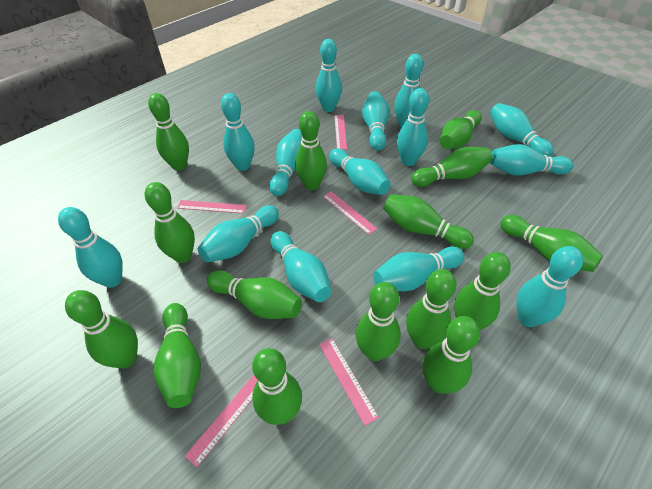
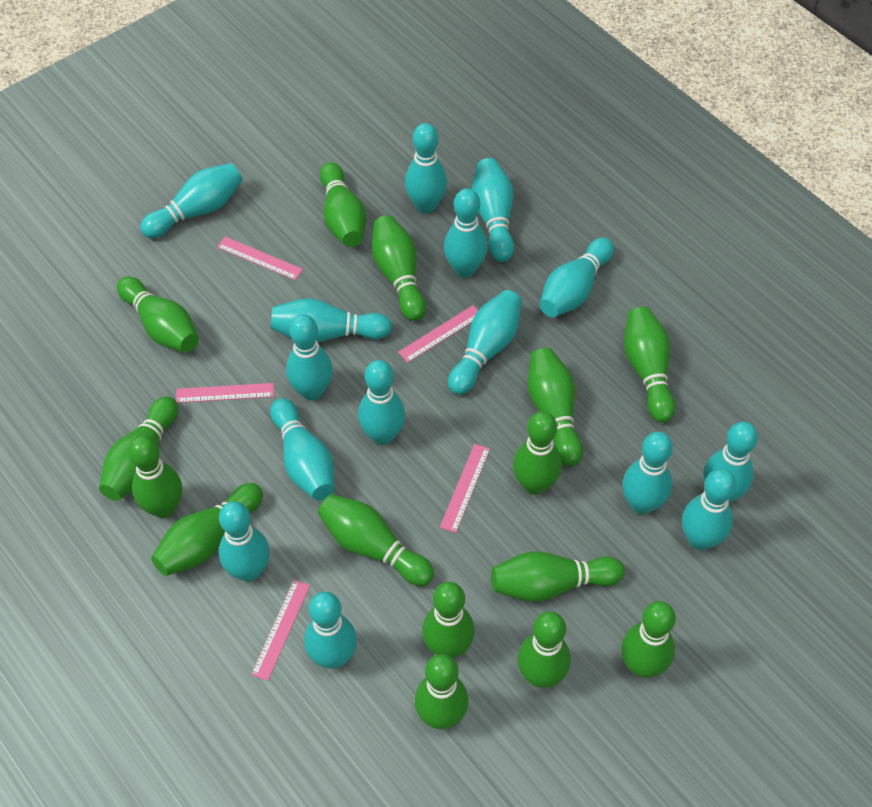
turquoise bowling pin: [58,207,123,288] [198,205,279,262] [221,93,255,171] [269,129,302,196] [270,231,332,302] [316,39,342,112] [329,148,391,195] [362,91,389,151] [373,246,464,291] [394,54,423,128] [397,88,429,166] [490,103,554,157] [490,144,573,176] [516,246,583,327] = 14 -> [140,163,243,238] [219,501,270,582] [270,398,334,500] [271,298,392,342] [286,314,333,401] [304,592,357,669] [358,360,405,445] [405,123,447,214] [444,188,488,278] [448,290,522,395] [472,158,514,262] [540,237,614,317] [622,432,673,514] [682,469,736,550] [703,422,758,503] = 15

